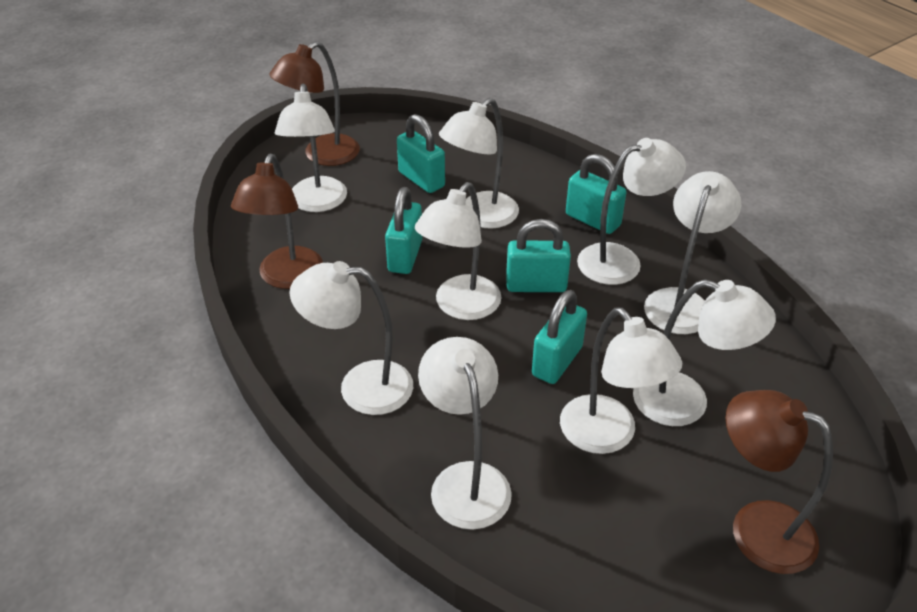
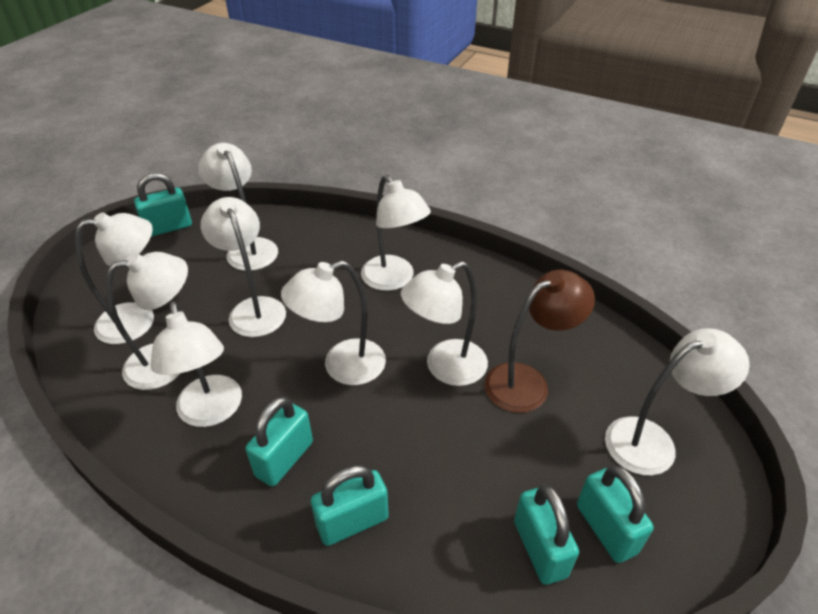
brown lamp: [231,154,323,289] [269,41,360,166] [725,390,833,574] = 3 -> [485,270,595,413] = 1

